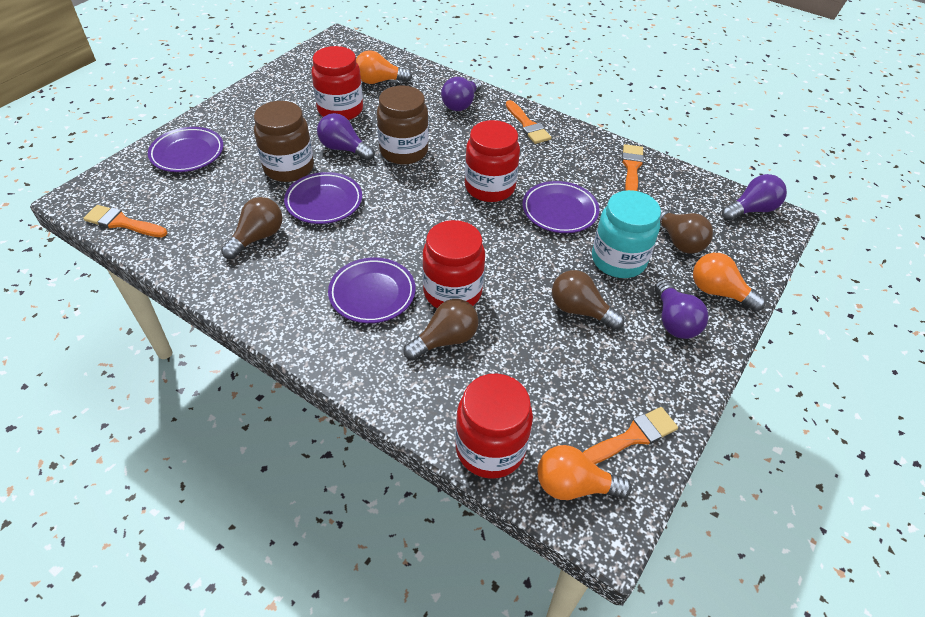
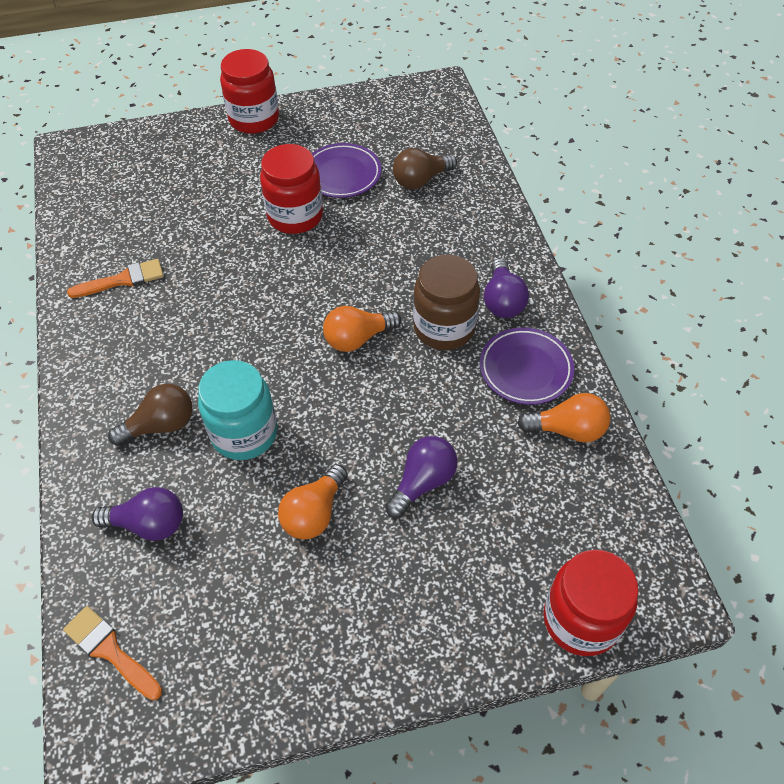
brown jar: [254,101,314,182] [377,86,429,164] = 2 -> [413,254,480,350] = 1
brown light bulb: [221,197,283,259] [403,299,479,360] [552,270,624,330] [660,208,713,254] = 4 -> [108,384,193,446] [393,148,457,189] = 2
orange brush: [83,205,167,237] [506,100,551,144] [583,407,678,464] [622,144,644,191] = 4 -> [63,606,162,701] [67,259,164,298] = 2
purple light bulb: [317,113,375,161] [441,77,482,111] [655,280,709,339] [722,174,787,221] = 4 -> [91,487,183,541] [385,436,457,518] [484,258,529,318] = 3
purple plate: [148,127,224,172] [284,172,362,224] [328,257,416,323] [522,181,599,233] = 4 -> [312,143,381,198] [480,327,574,405] = 2
red jar: [312,46,363,120] [422,220,485,308] [455,374,533,479] [465,120,520,202] = 4 -> [220,49,279,134] [260,144,323,234] [543,550,639,656] = 3

